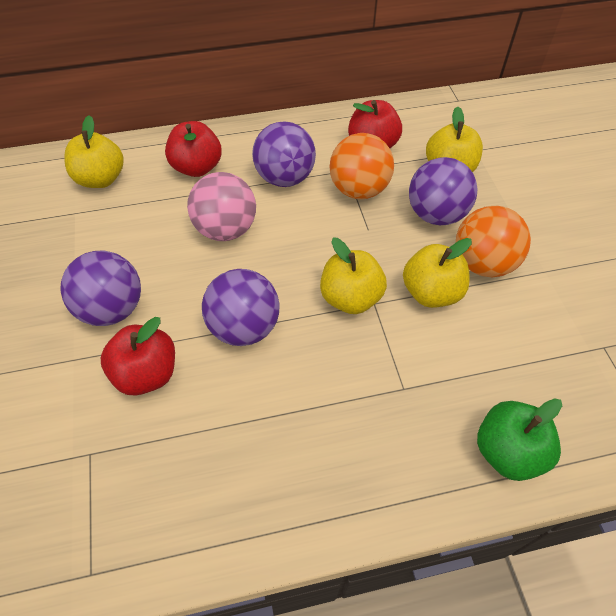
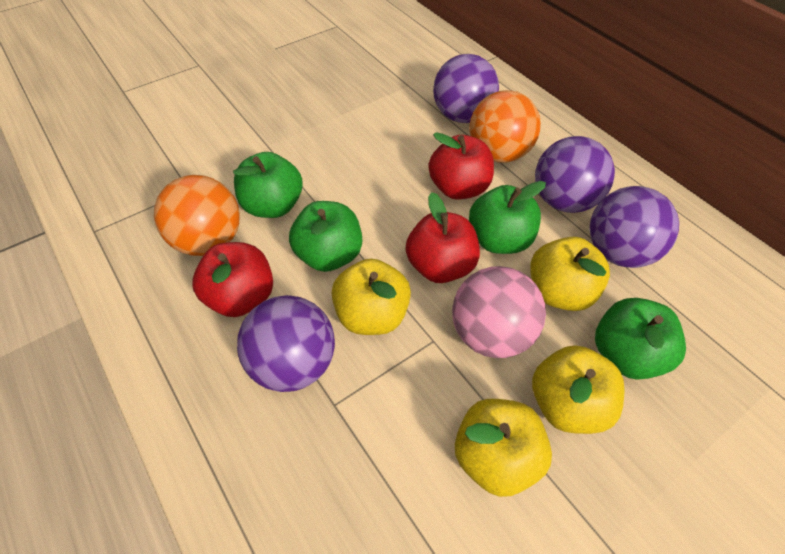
green apple: [477,398,562,481] = 1 -> [233,152,302,218] [289,201,362,272] [469,181,546,254] [595,298,686,380] = 4

